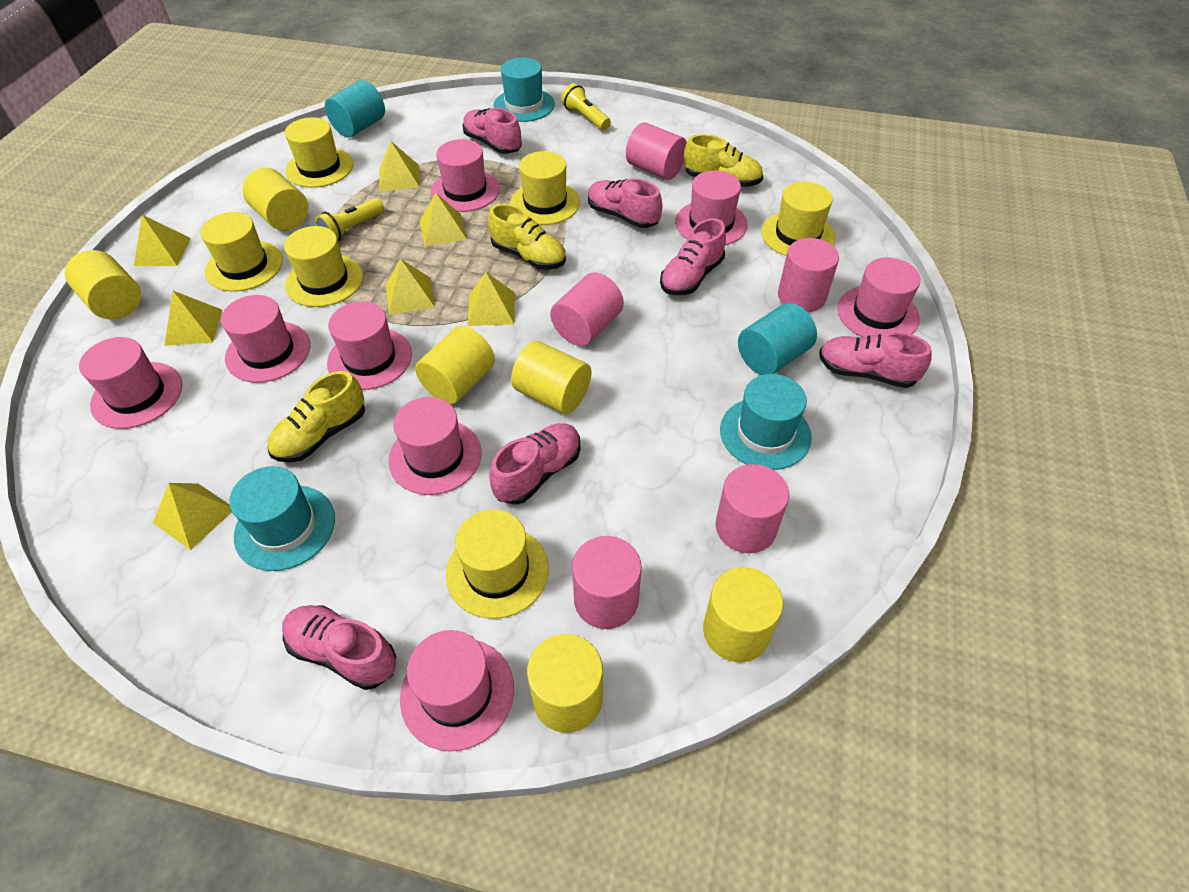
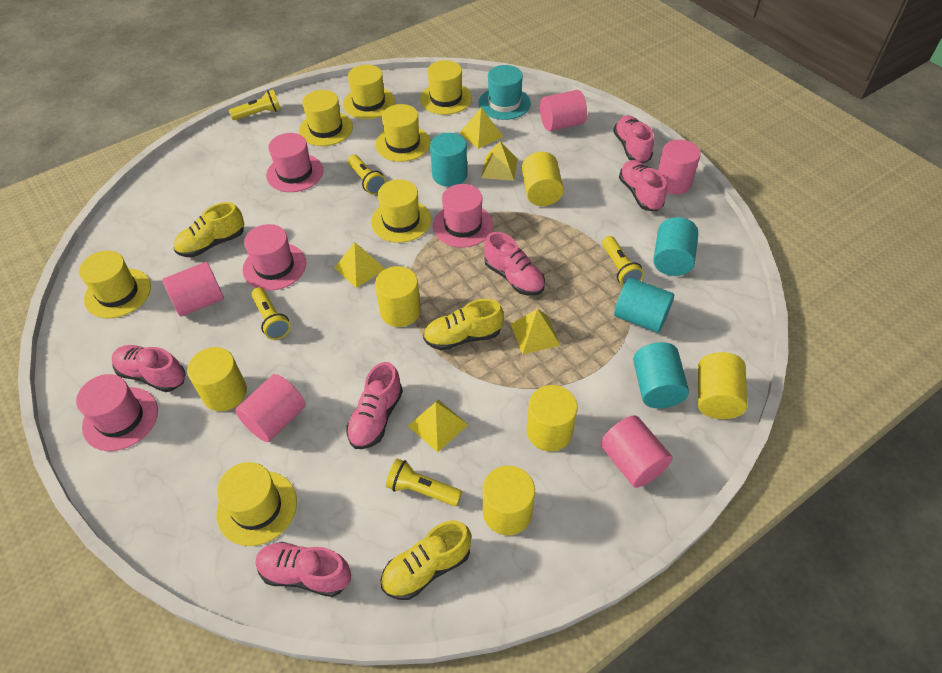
pink hat: [79,337,182,429] [221,295,310,383] [327,301,412,390] [388,397,482,495] [400,630,514,751] [431,139,500,212] [675,171,748,245] [837,257,921,337] = 8 -> [76,374,158,451] [243,224,306,291] [266,133,323,192] [433,184,493,248] = 4
turquoise cylinder: [325,80,385,138] [738,303,817,375] = 2 -> [430,133,467,187] [614,278,674,333] [633,342,689,408] [653,217,698,276] = 4
turquoise hat: [229,466,335,571] [493,57,555,122] [720,374,812,470] = 3 -> [478,65,531,120] = 1
yellow flashlight: [315,198,384,241] [561,83,611,130] = 2 -> [229,90,281,120] [251,287,291,340] [348,155,386,195] [386,459,462,506] [602,236,644,286] = 5
yellow hat: [200,212,283,292] [284,226,363,307] [285,117,354,188] [446,509,549,619] [510,151,580,225] [761,181,835,256] = 6 -> [79,251,151,318] [216,462,297,546] [299,90,353,146] [343,65,395,119] [371,179,431,243] [376,104,430,162] [420,60,472,115] = 7
yellow pyramid: [134,215,191,266] [153,483,232,550] [164,291,222,346] [380,141,420,191] [386,259,435,315] [420,193,467,246] [467,272,515,326] = 7 -> [335,242,385,288] [408,399,468,452] [460,107,503,149] [481,141,518,181] [511,309,561,355] = 5

